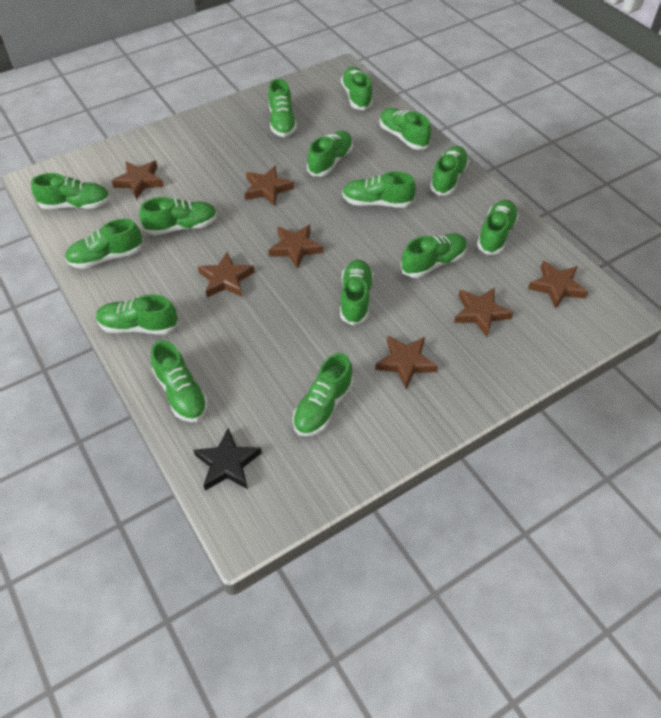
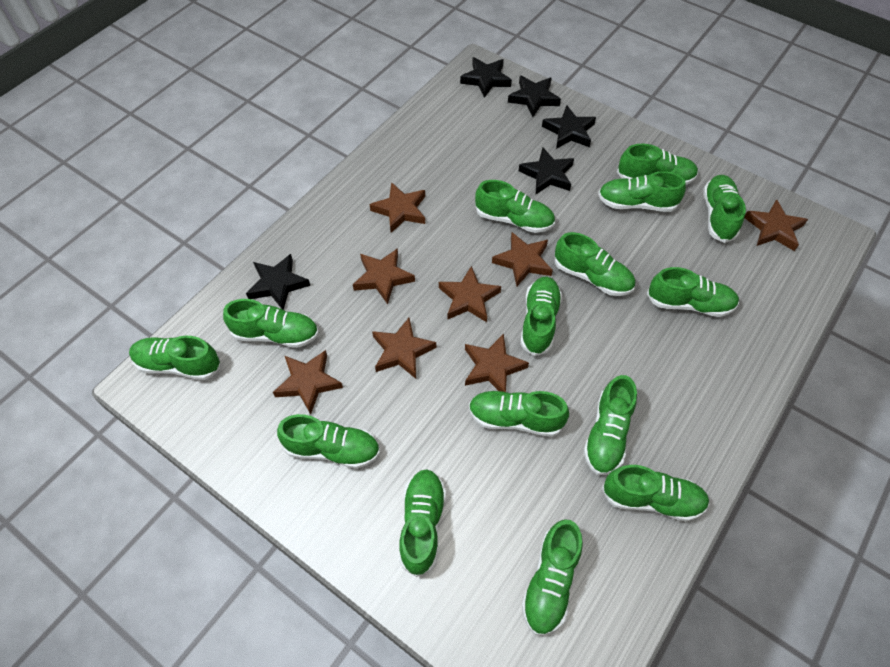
black star: [193,428,262,491] = 1 -> [246,254,310,310] [460,57,512,98] [508,76,561,117] [519,147,574,194] [542,105,596,149] = 5
brown star: [112,161,164,199] [198,252,254,297] [245,166,294,206] [268,225,323,269] [375,336,438,389] [454,288,513,337] [528,261,588,309] = 7 -> [273,350,343,415] [353,248,415,304] [370,182,425,233] [372,318,436,379] [439,266,501,322] [465,334,529,392] [492,232,553,286] [745,199,808,251] = 8

